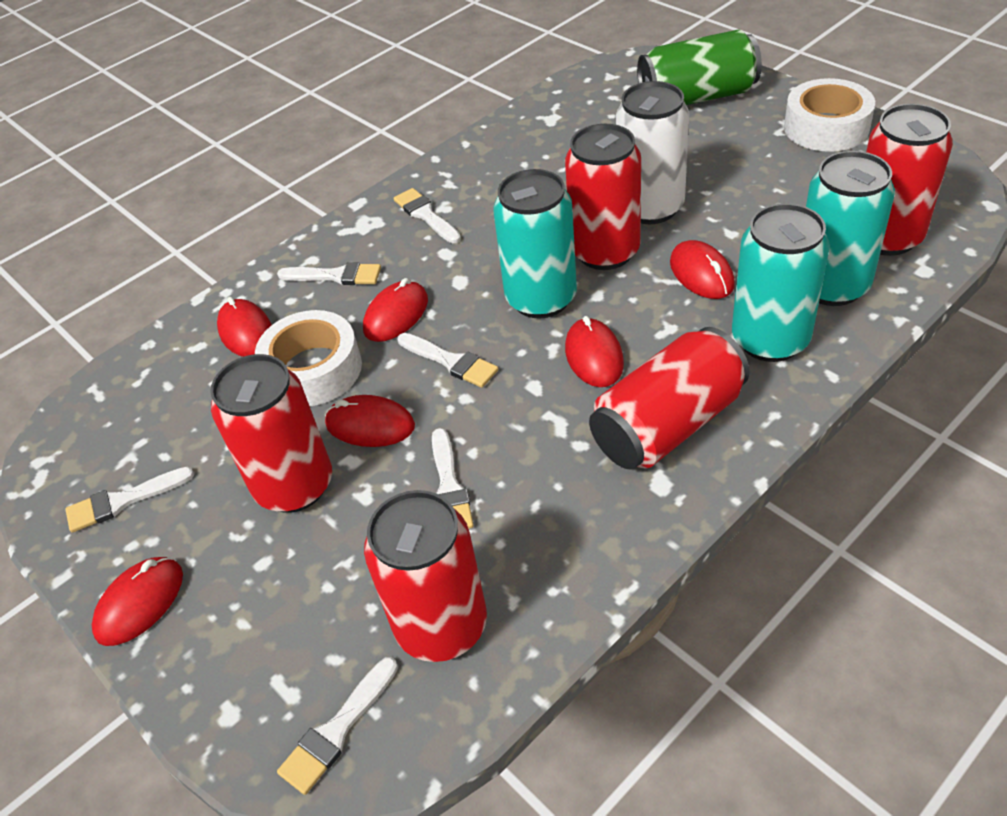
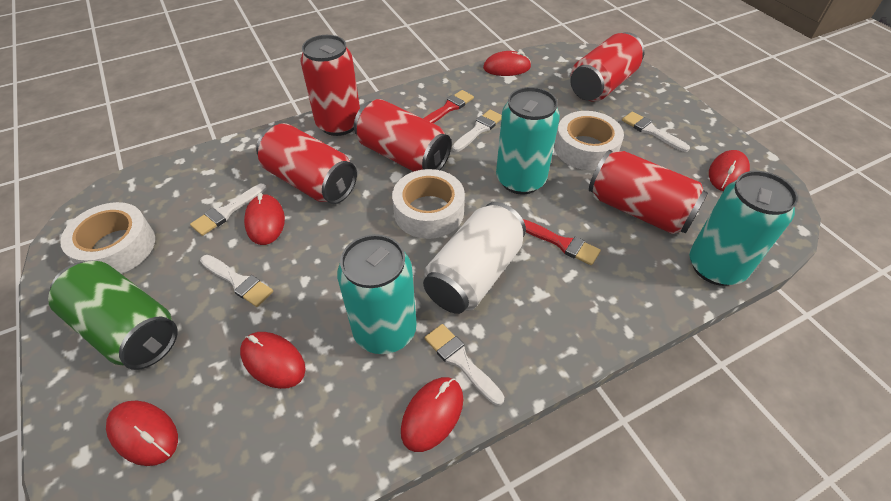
red brush: none = 0 -> [423,90,474,123] [523,219,601,265] = 2
white brush: [65,467,194,533] [277,262,381,285] [277,657,398,795] [394,188,461,243] [398,333,498,388] [432,428,473,529] = 6 -> [190,184,267,236] [200,255,273,307] [424,324,504,405] [452,110,502,152] [622,112,690,152] = 5
white tape: [255,310,362,406] [784,78,875,152] = 2 -> [60,202,155,274] [392,169,465,239] [554,111,624,170] = 3

